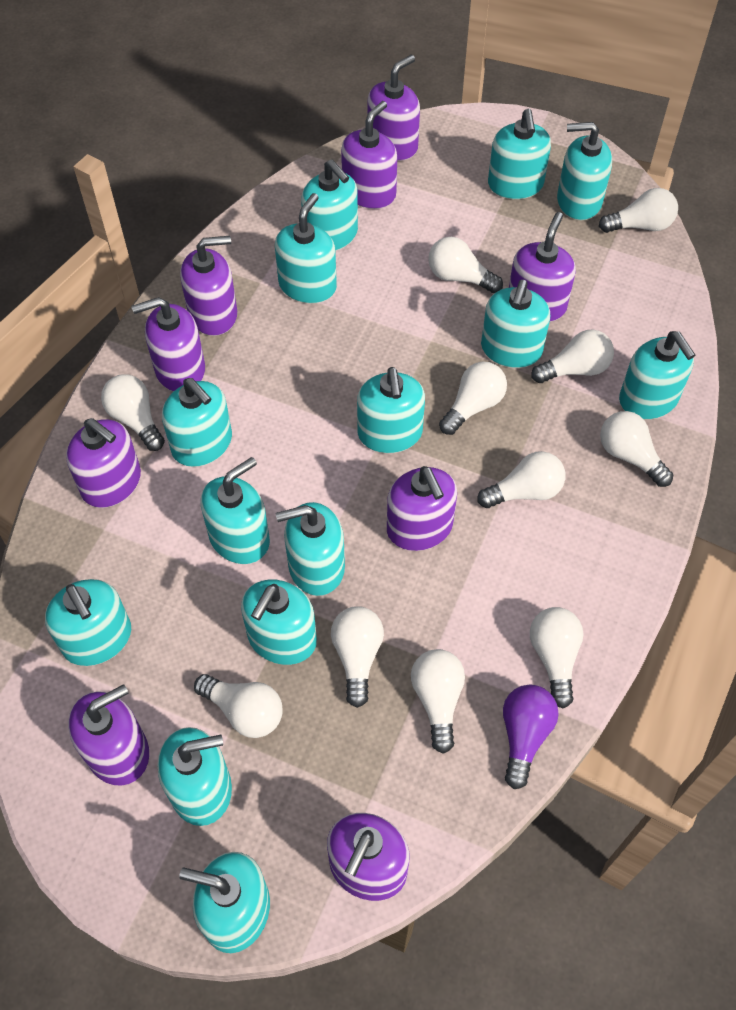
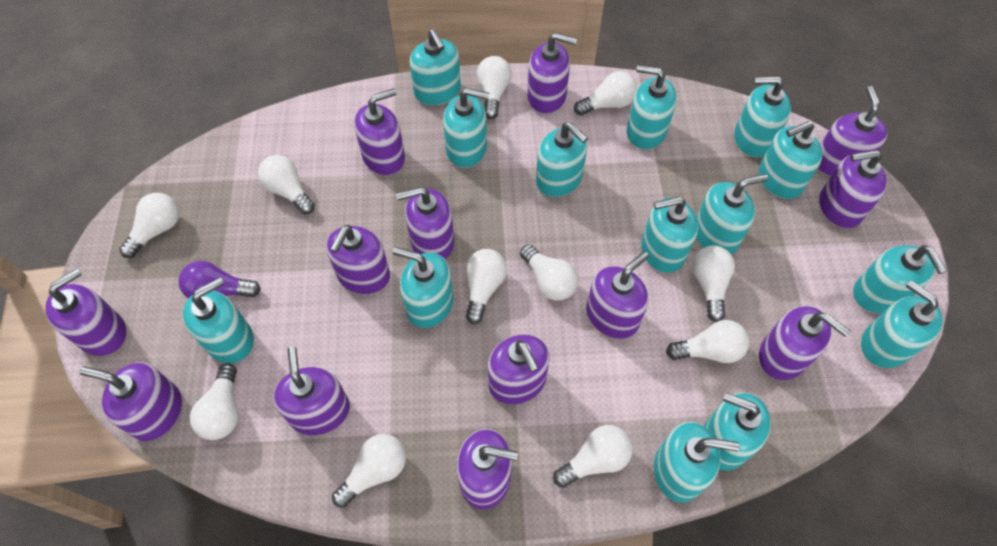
purple soap dispenser: [66,418,141,508] [68,684,149,786] [132,297,205,391] [180,236,237,336] [327,813,409,901] [341,101,397,209] [368,55,420,161] [387,466,457,551] [509,212,576,322] = 9 -> [45,268,127,356] [79,362,182,441] [273,346,350,435] [326,225,390,294] [354,88,405,175] [396,187,454,259] [456,429,518,510] [488,335,550,404] [527,33,577,114] [586,251,649,339] [759,306,851,380] [818,86,888,177] [819,150,887,228] = 13

